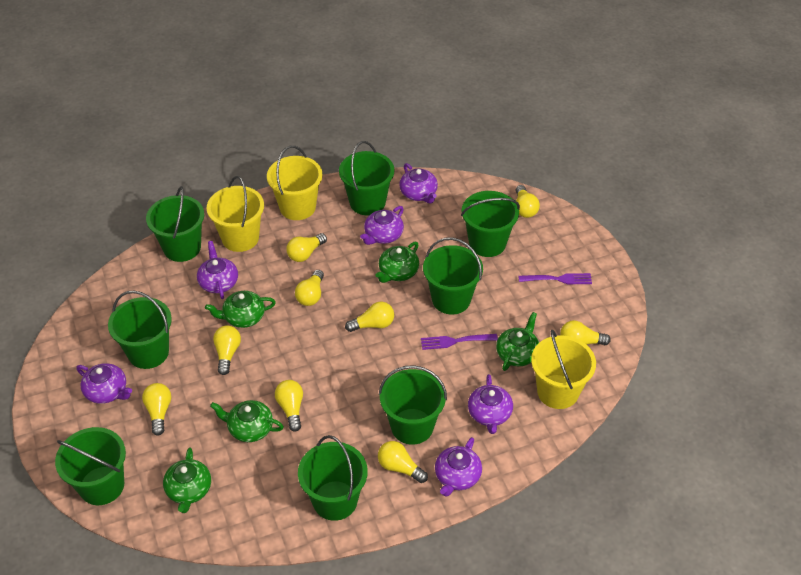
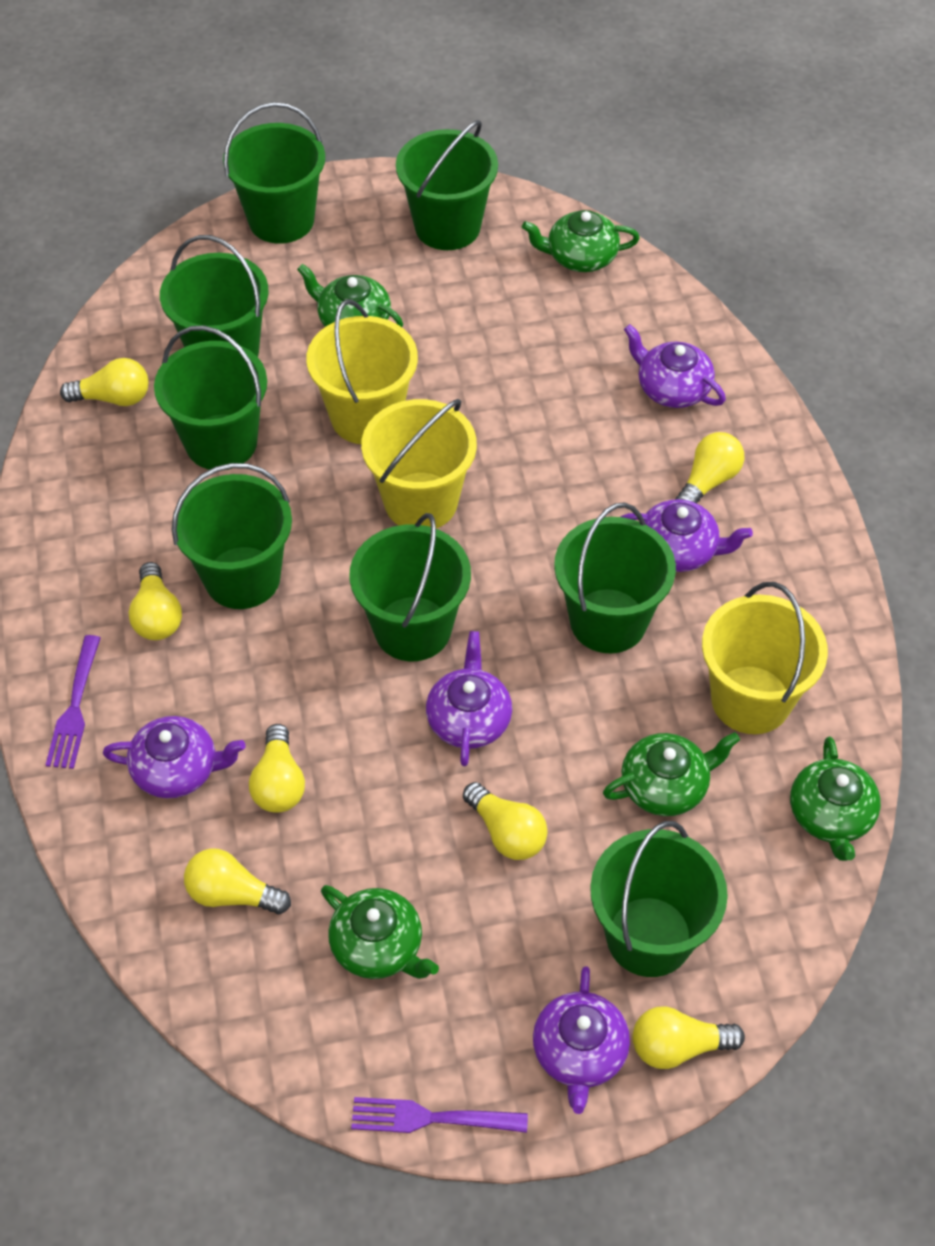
purple teapot: [76,363,132,404] [197,241,238,299] [360,206,404,245] [399,163,438,204] [435,437,482,497] [468,374,513,434] = 6 -> [103,716,246,798] [426,631,512,766] [533,966,630,1114] [621,499,753,572] [624,324,726,408] = 5
yellow light bulb: [142,383,171,436] [213,326,241,375] [275,380,303,432] [286,233,327,262] [295,270,324,306] [345,302,394,332] [378,441,428,483] [516,185,540,218] [560,320,611,345] = 9 -> [60,358,149,406] [128,562,182,640] [184,848,291,914] [249,724,305,813] [463,782,548,860] [633,1006,745,1069] [675,432,744,504] = 7

